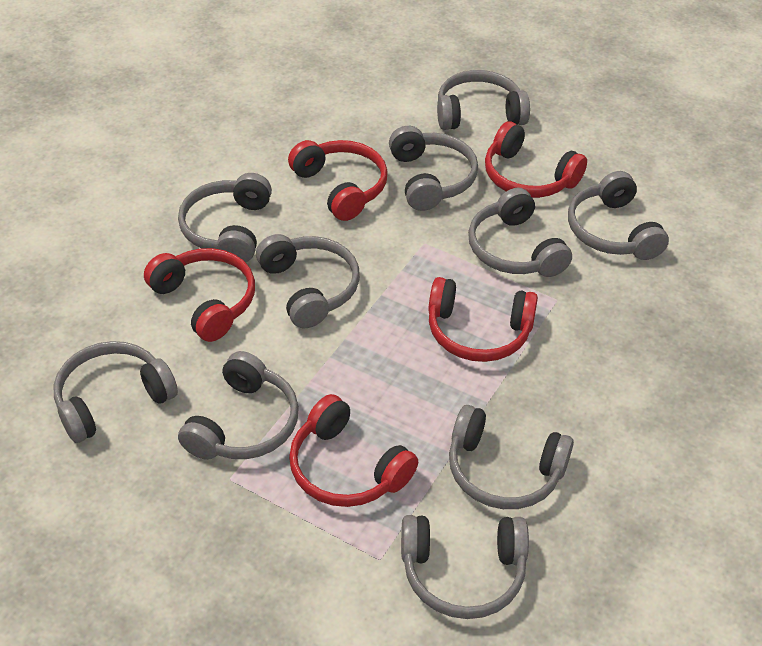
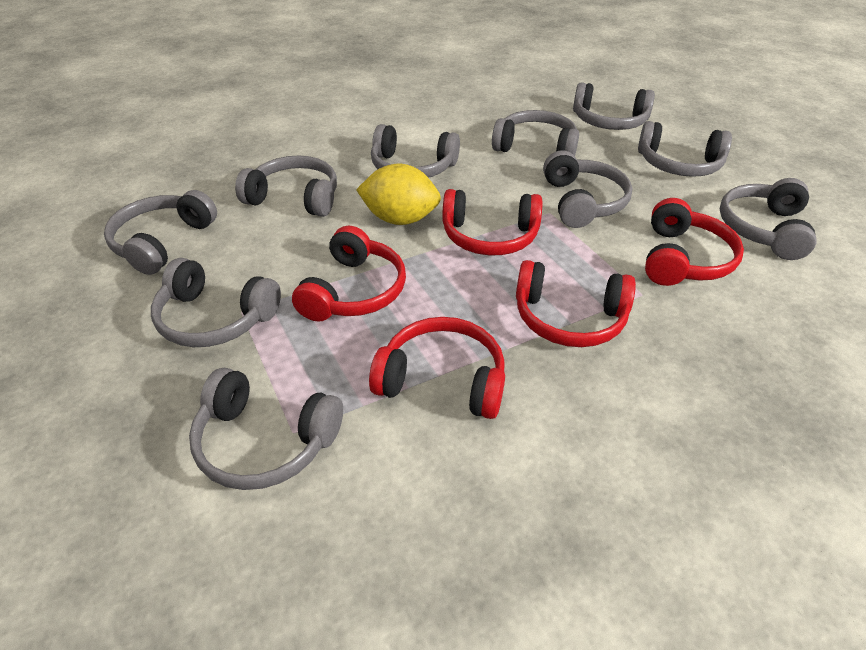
yellow lemon: none = 0 -> [356,164,441,225] = 1

